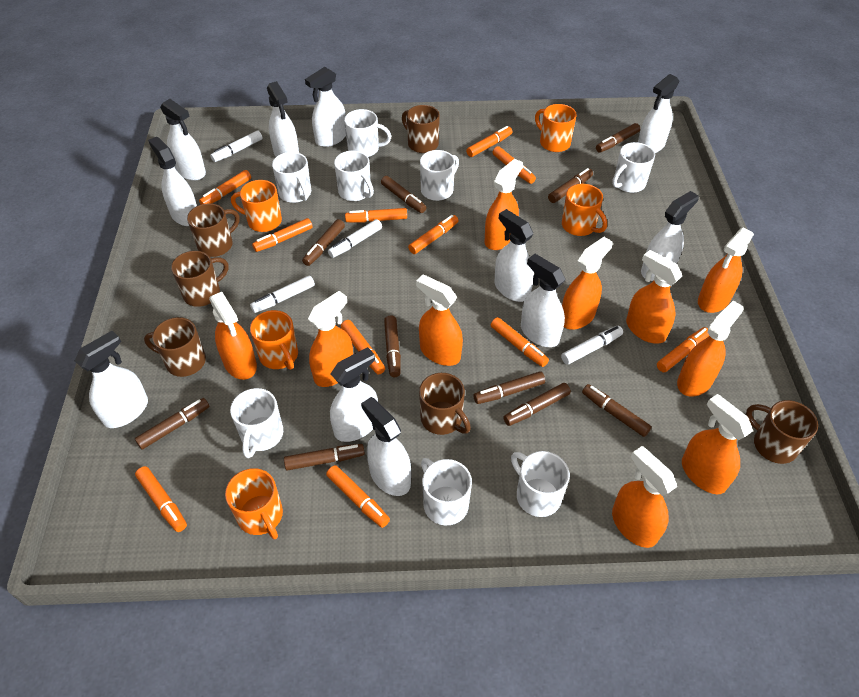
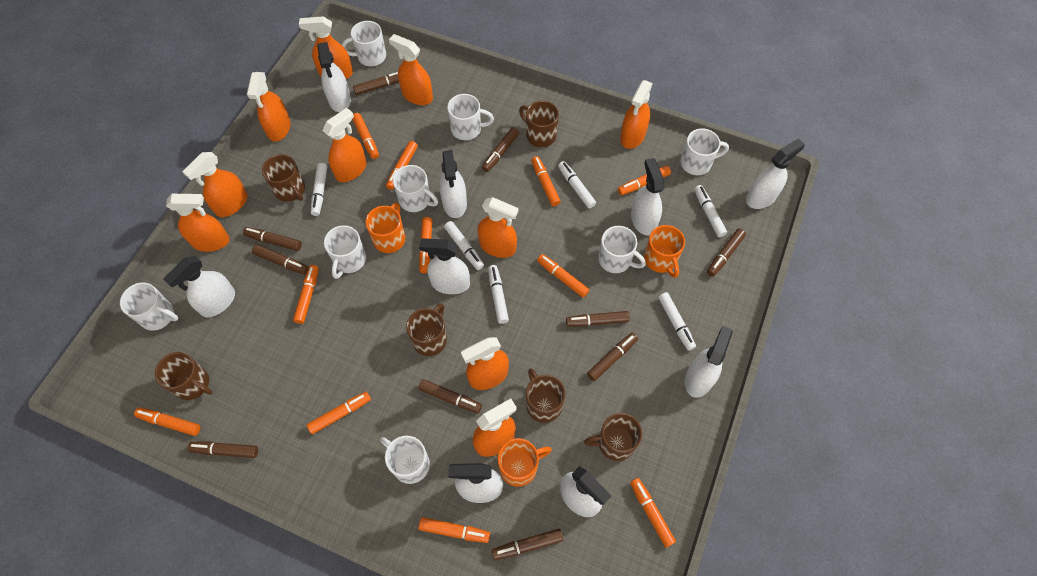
orange mug: [225,468,283,539] [231,180,282,232] [250,310,298,370] [535,104,577,152] [562,184,607,236] = 5 -> [365,203,405,253] [498,438,552,487] [644,225,685,278] = 3
white marker: [210,130,263,162] [250,275,315,313] [328,219,382,258] [561,326,623,365] = 4 -> [311,163,327,216] [444,221,484,270] [488,265,509,324] [558,161,596,209] [658,292,696,351] [694,185,727,237] = 6
white spray bottle: [75,331,148,428] [148,137,197,226] [160,99,206,181] [267,81,299,157] [305,67,346,147] [330,347,378,442] [361,397,411,496] [494,209,534,302] [521,254,566,347] [638,74,679,153] [641,191,699,281] = 11 -> [163,256,235,317] [317,42,351,112] [419,238,470,294] [440,150,467,218] [448,463,503,503] [560,466,612,517] [631,158,664,235] [685,326,733,398] [746,138,805,209] = 9

